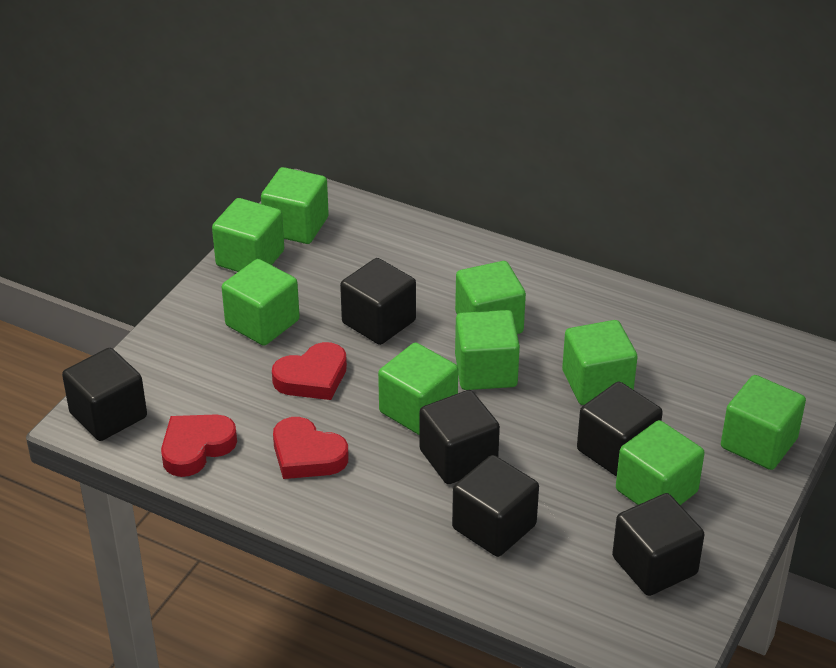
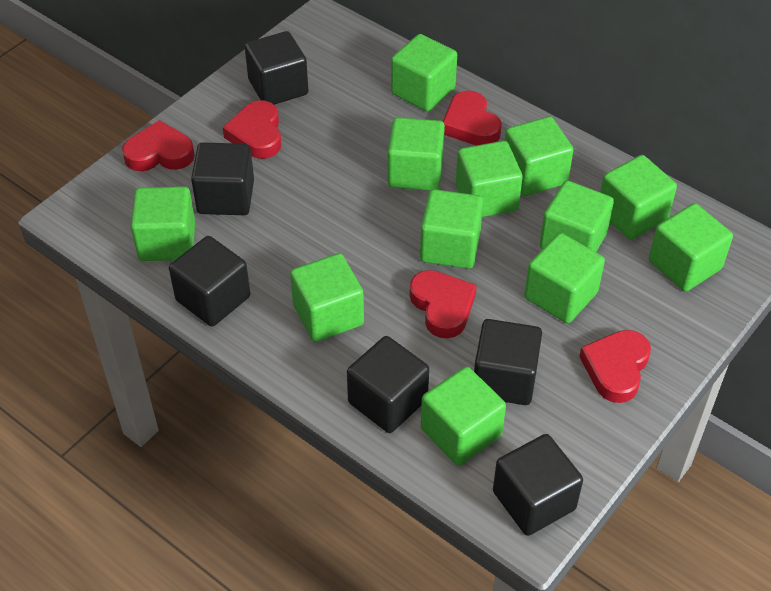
green cube: [212,198,284,272] [222,259,300,346] [261,167,329,244] [378,343,458,435] [455,261,526,334] [455,310,520,390] [562,320,637,405] [616,420,704,505] [721,375,806,470] = 9 -> [131,186,195,261] [290,253,364,342] [388,117,445,191] [391,34,457,112] [420,189,483,269] [421,367,506,466] [456,141,523,217] [505,116,573,196] [524,233,605,323] [539,180,614,252] [600,155,677,240] [649,203,733,291] = 12
red heart: [161,414,237,477] [272,342,347,400] [273,417,349,479] = 3 -> [122,120,195,171] [223,100,281,159] [410,270,477,338] [443,91,502,145] [579,330,651,403] = 5

